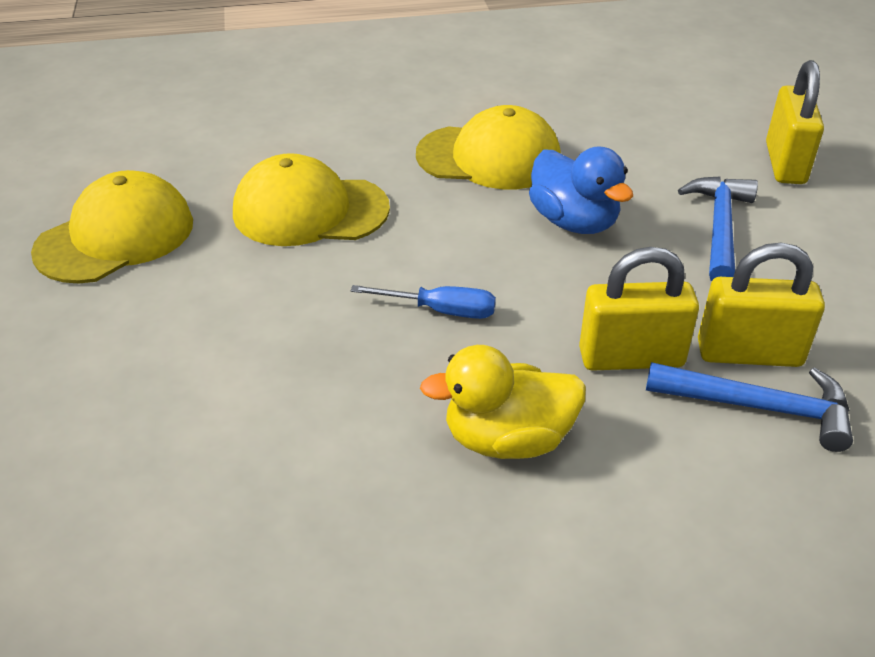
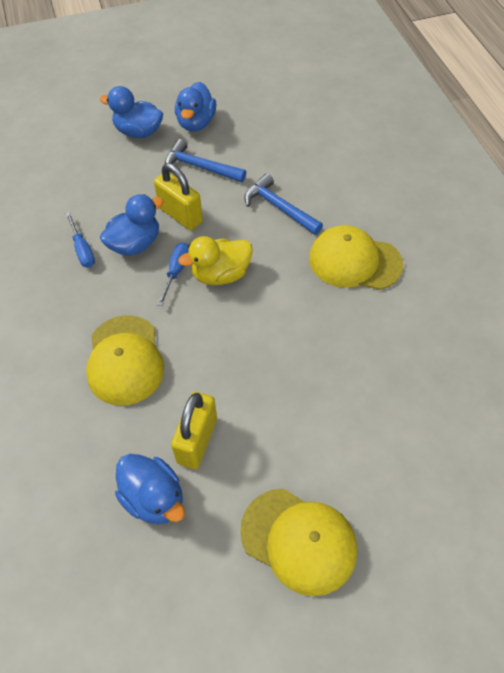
blue duck: [529,146,633,234] = 1 -> [100,86,163,138] [100,194,164,256] [115,454,185,524] [175,82,216,132] = 4
blue screwdriver: [351,285,496,319] = 1 -> [66,212,95,268] [157,242,189,306] = 2
yellow padlock: [579,247,699,371] [698,243,825,367] [766,60,824,184] = 3 -> [154,163,203,230] [171,392,217,469] = 2

